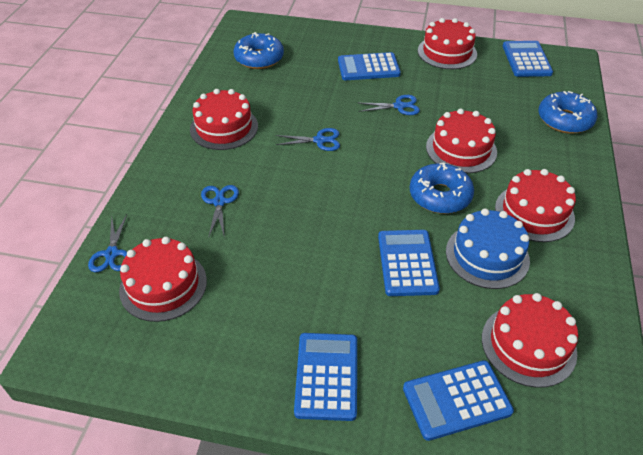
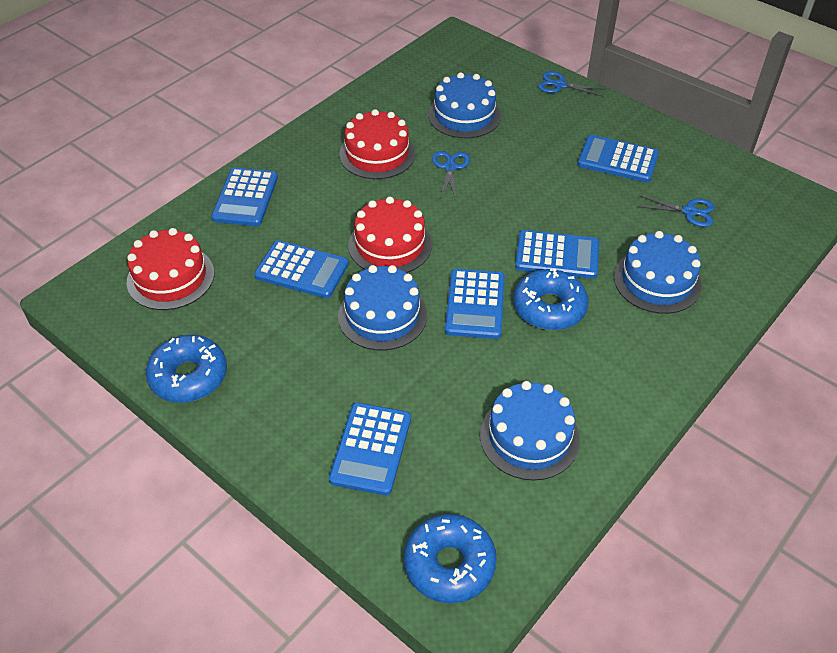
blue cake: [446,208,530,289] = 1 -> [338,265,427,350] [428,72,501,138] [480,381,580,480] [614,231,702,314] = 4
blue calculator: [294,333,357,421] [338,52,401,80] [378,230,440,296] [403,360,514,441] [503,41,553,77] = 5 -> [211,168,278,226] [254,240,349,298] [329,403,411,495] [445,269,505,339] [515,230,599,279] [578,135,659,182] = 6
blue scissors: [88,215,127,272] [201,185,239,238] [276,128,340,151] [359,95,420,115] = 4 -> [432,151,470,200] [538,71,606,96] [637,195,715,227] = 3
red cake: [119,237,207,322] [190,89,258,150] [418,18,477,69] [426,108,497,173] [482,293,578,388] [495,169,576,242] = 6 -> [127,228,214,310] [339,109,415,179] [348,197,432,273] = 3

